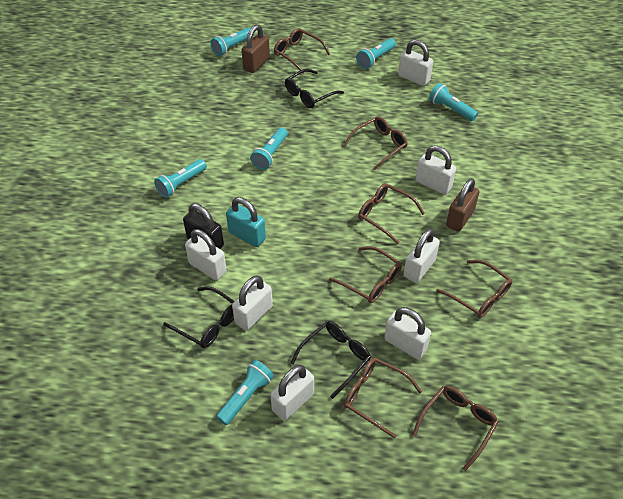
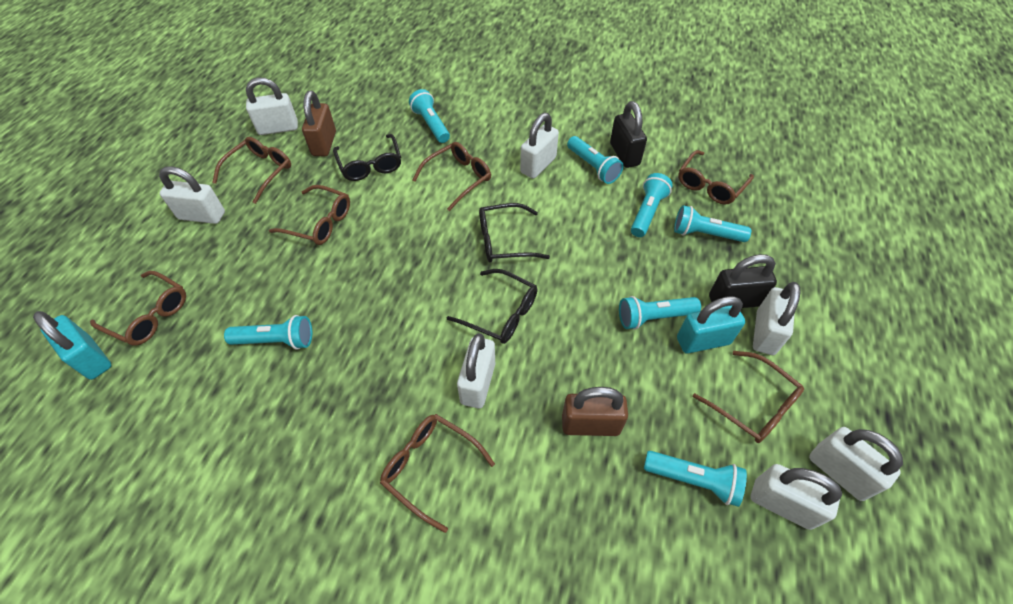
black padlock: [183,203,224,249] = 1 -> [610,101,647,168] [709,254,777,308] = 2
turquoise flashlight: [154,159,207,198] [210,27,254,56] [216,360,274,425] [250,128,288,170] [356,38,396,69] [429,83,478,121] = 6 -> [224,315,312,350] [409,89,450,143] [567,136,623,184] [619,296,701,330] [631,173,673,237] [644,451,747,507] [674,205,751,242] = 7
turquoise padlock: [226,197,266,247] = 1 -> [33,311,112,380] [677,296,746,354] = 2

